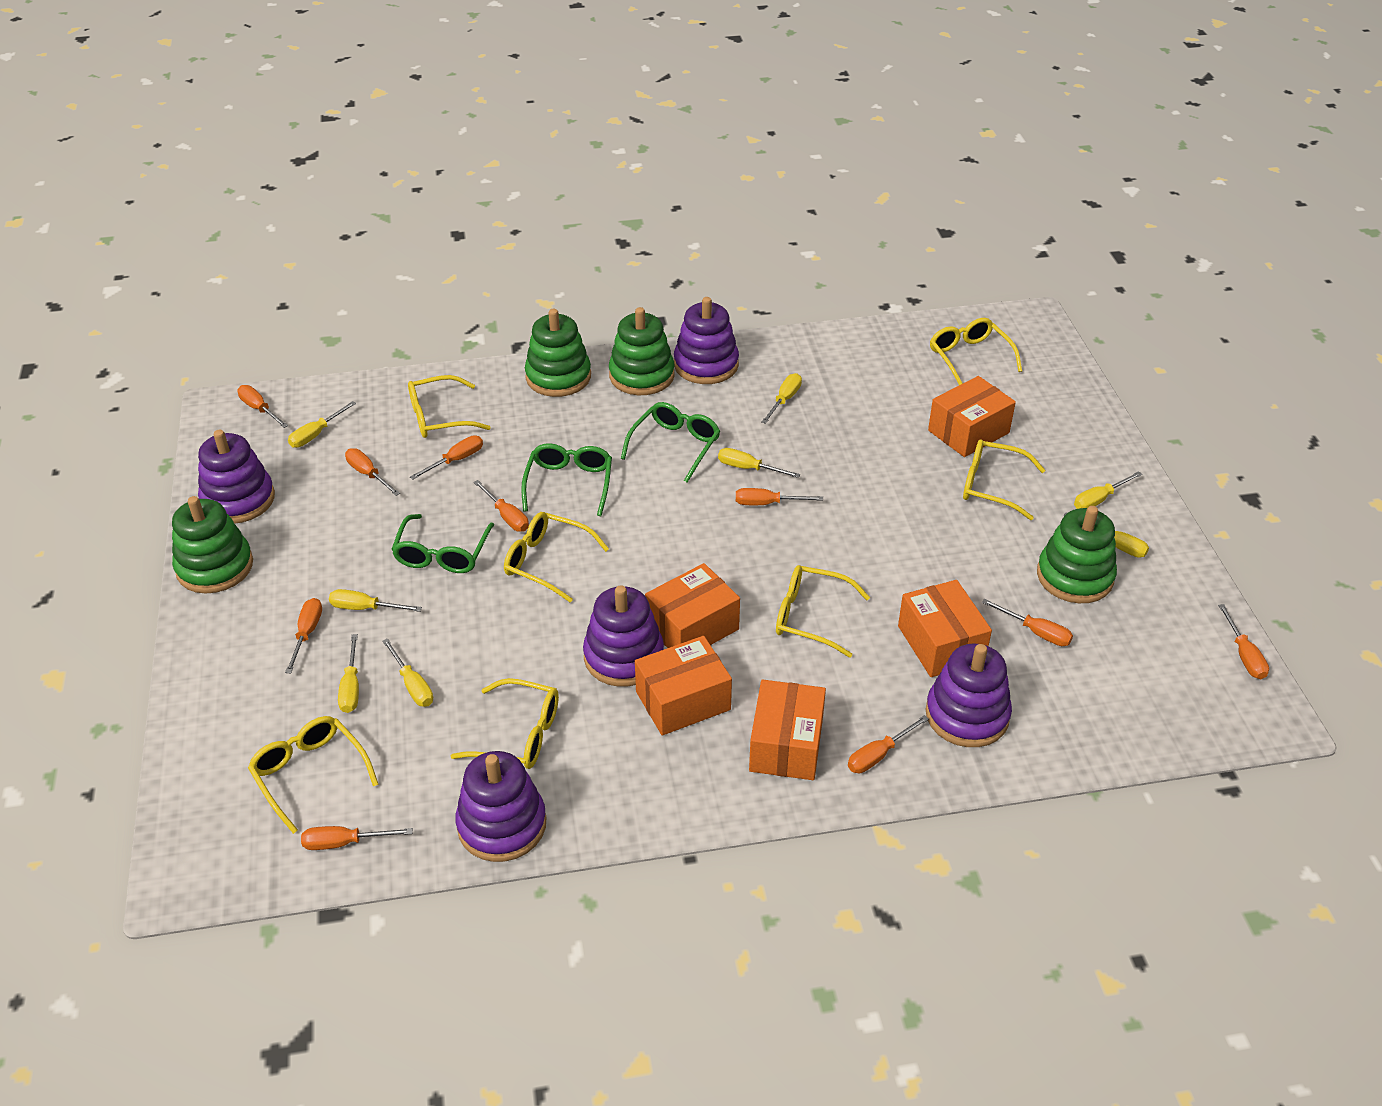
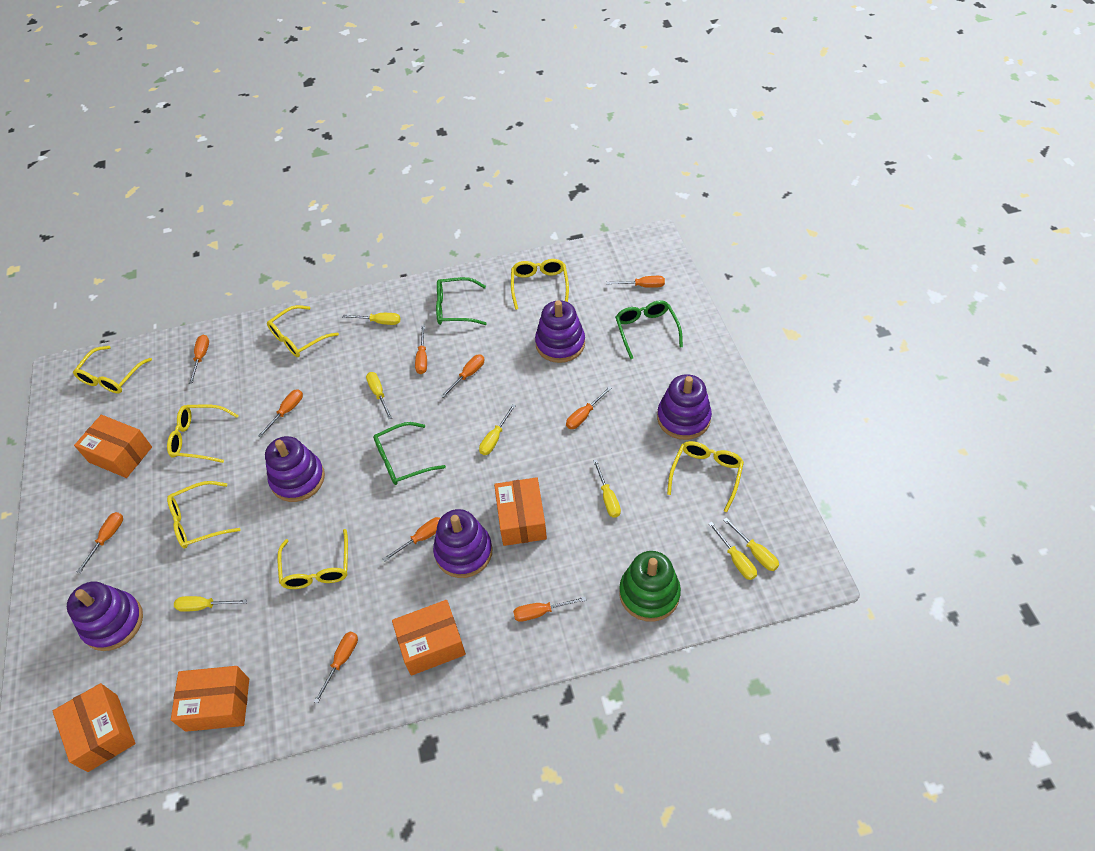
green stacking toy: [172,496,253,594] [525,309,591,397] [609,307,675,395] [1037,506,1117,603] = 4 -> [619,551,681,622] = 1
yellow screwdriver: [288,401,356,448] [329,589,422,612] [338,634,359,713] [382,638,433,707] [718,448,800,478] [761,373,802,424] [1063,513,1149,558] [1074,471,1142,509] = 8 -> [174,596,247,612] [343,313,400,325] [366,372,392,419] [479,404,516,455] [593,459,621,518] [708,522,757,580] [724,518,779,571] = 7

